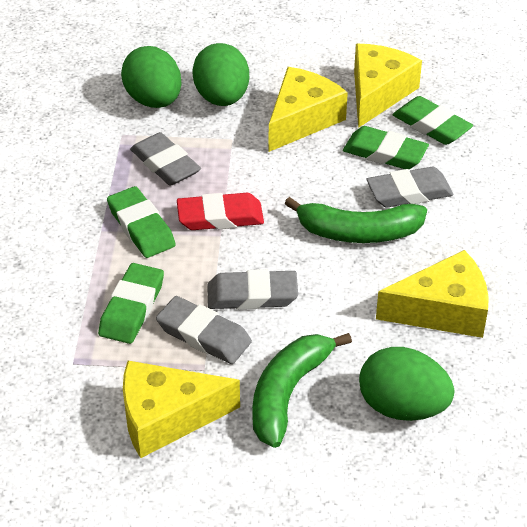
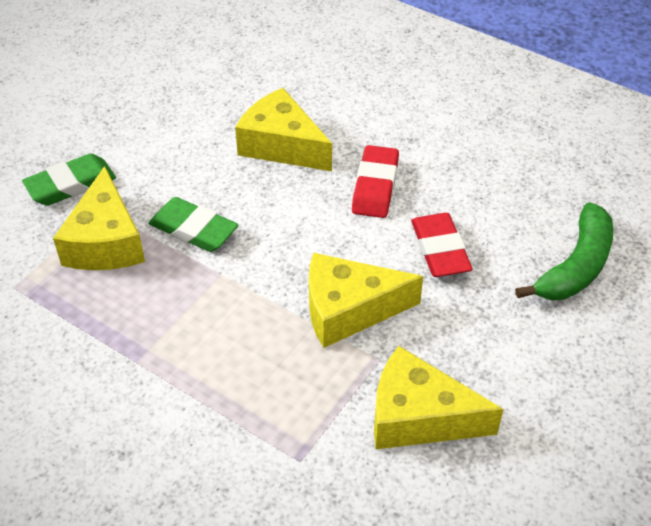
green banana: [252,333,352,448] [284,197,427,243] = 2 -> [515,202,613,300] = 1
green egg: [121,46,182,108] [192,43,249,106] [359,347,454,421] = 3 -> none = 0
green eraser: [98,263,164,344] [107,186,176,258] [343,126,429,169] [393,96,473,145] = 4 -> [22,153,116,206] [148,197,239,252] = 2
grey eraser: [130,132,201,186] [156,296,252,364] [208,269,298,310] [366,167,454,208] = 4 -> none = 0
red eraser: [177,193,264,230] = 1 -> [352,145,399,218] [411,213,473,277] = 2

